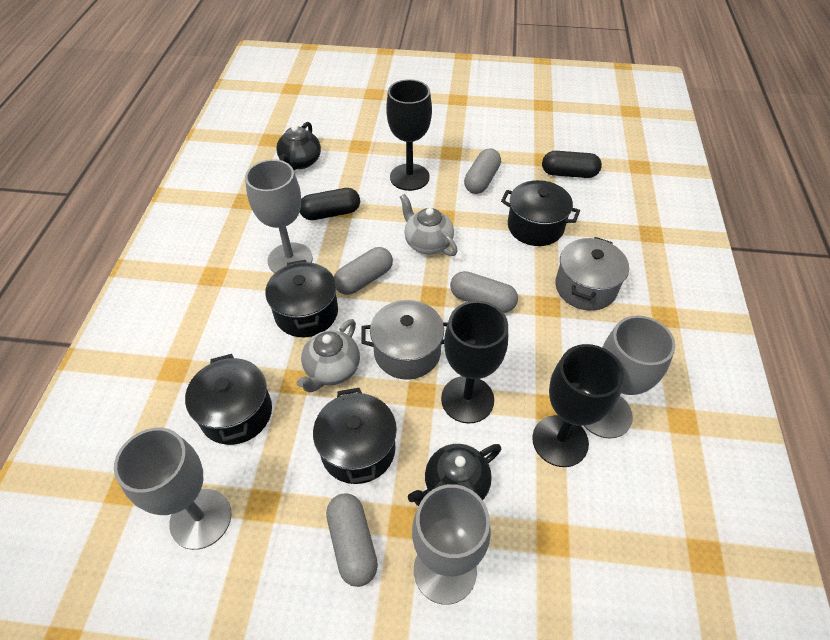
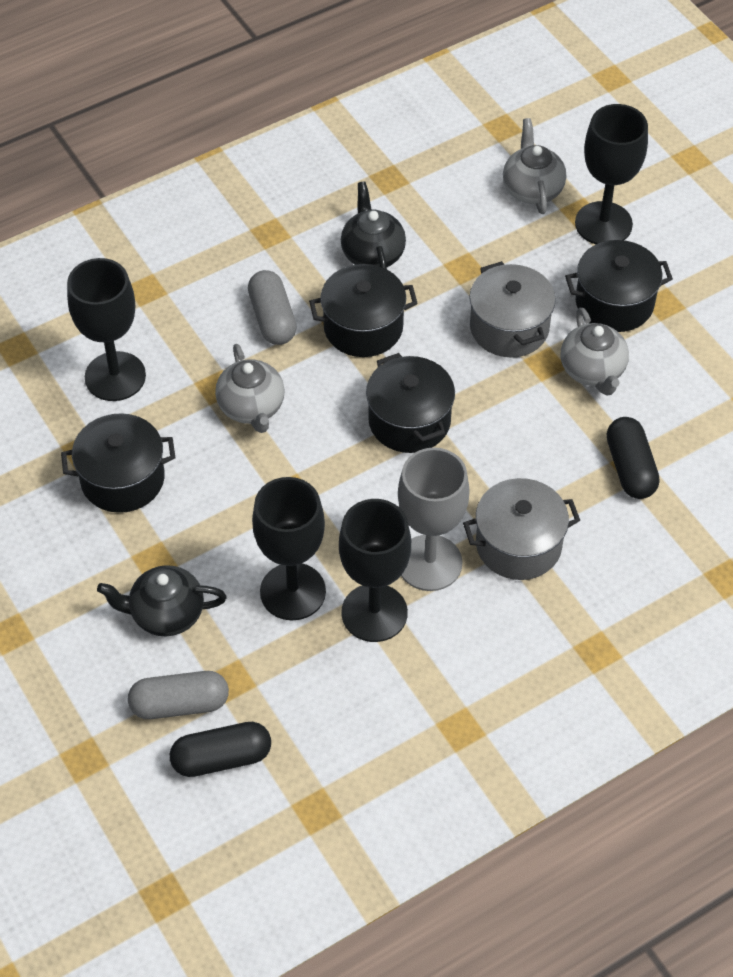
black goblet: [386,79,432,191] [441,301,508,423] [532,344,624,467] = 3 -> [67,258,146,401] [252,477,326,620] [339,499,411,642] [575,104,648,244] = 4
grey capsule: [326,494,378,587] [334,247,393,295] [450,271,518,313] [464,148,501,194] = 4 -> [128,671,229,719] [248,270,297,345] = 2
grey goblet: [114,428,232,550] [245,159,313,273] [412,484,491,605] [584,315,676,439] = 4 -> [398,448,470,591] = 1
grey teapot: [297,319,360,393] [400,194,457,256] = 2 -> [215,344,285,433] [503,118,566,214] [561,307,629,396] = 3

